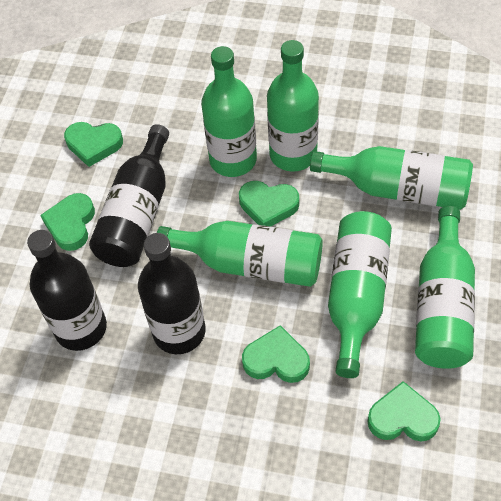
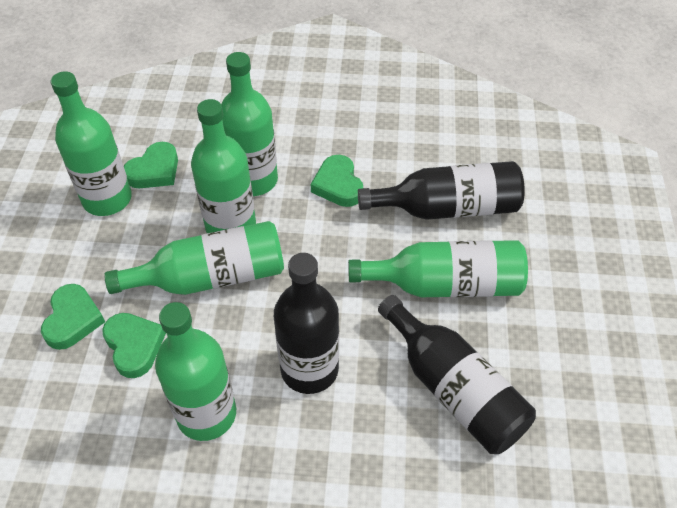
green heart: [40,193,95,251] [64,122,123,167] [239,181,299,227] [242,325,310,383] [367,381,441,441] = 5 -> [41,284,105,350] [102,313,166,378] [124,142,178,188] [311,155,363,207] = 4

